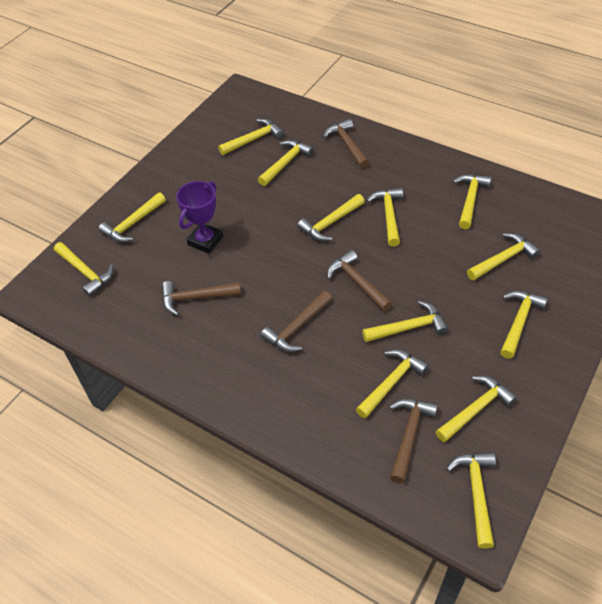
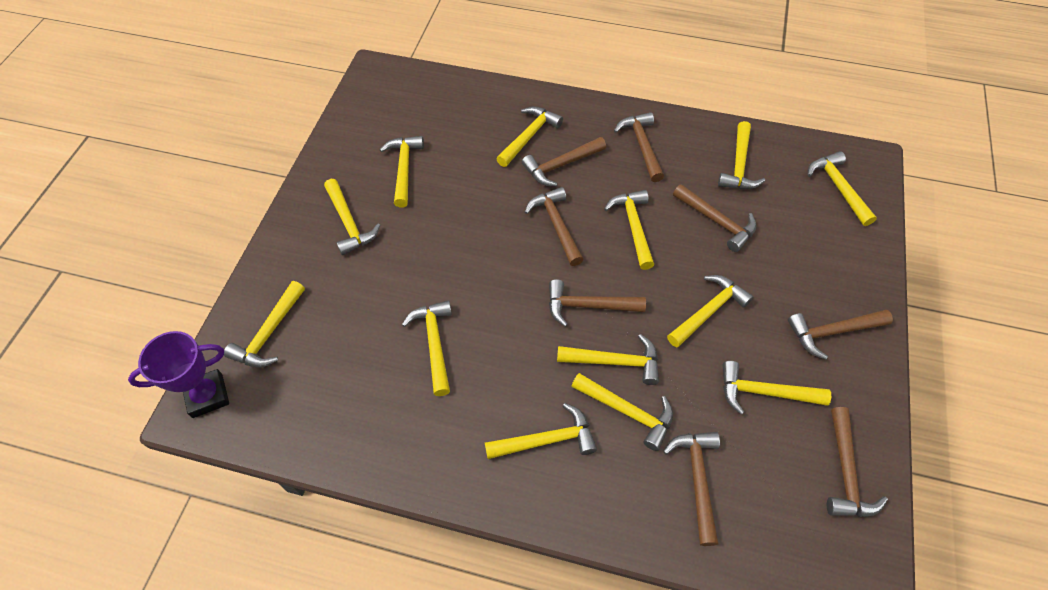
brown hammer: [162,281,241,316] [261,291,332,352] [323,119,369,169] [327,250,392,311] [389,399,438,483] = 5 -> [522,137,606,186] [525,187,584,266] [549,279,646,327] [614,112,664,182] [663,432,720,546] [673,184,757,252] [788,310,893,360] [827,407,888,517] = 8

